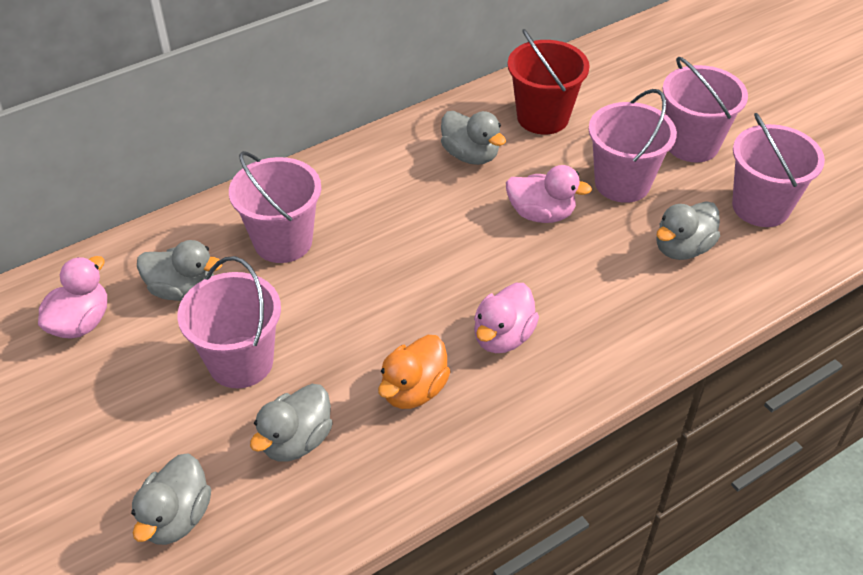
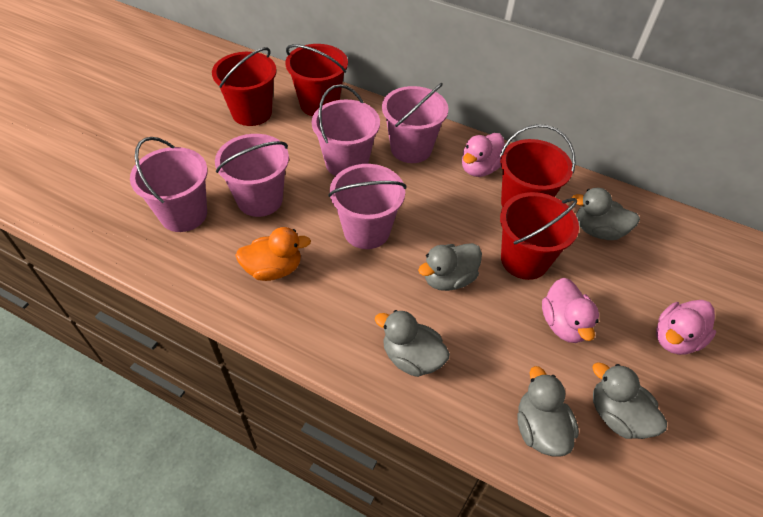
red bucket: [508,29,590,134] = 1 -> [212,47,277,126] [286,44,348,116] [500,124,576,207] [500,192,579,280] = 4

